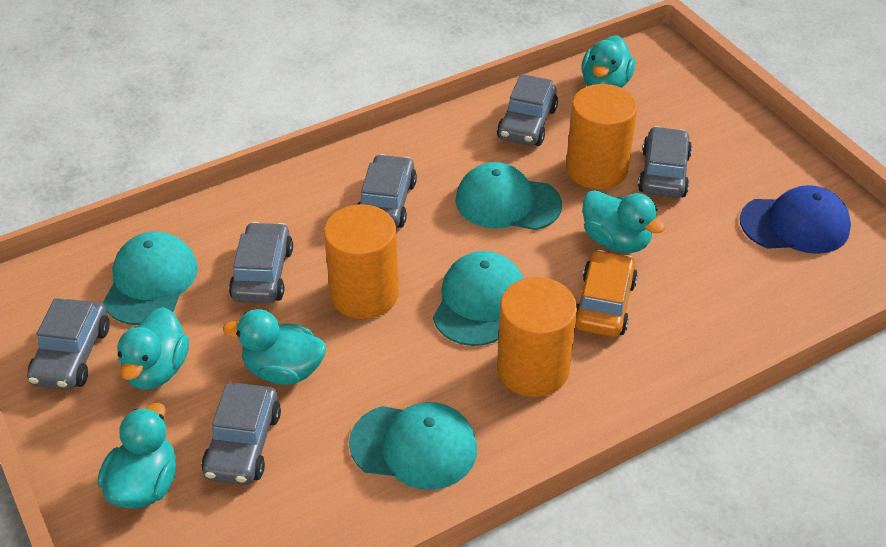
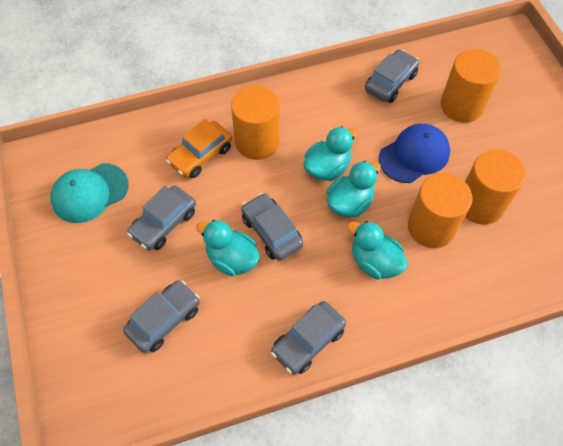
grey car: [27,298,110,390] [201,383,281,485] [229,222,293,303] [357,154,417,228] [497,74,558,146] [638,126,692,198] = 6 -> [123,280,200,353] [127,185,196,250] [241,193,303,261] [271,301,346,374] [365,49,419,103] = 5
orange cylinder: [324,204,399,319] [497,277,577,397] [566,84,638,189] = 3 -> [231,86,280,160] [408,173,472,248] [441,49,501,123] [465,149,526,224] = 4
turquoise cap: [103,231,198,325] [349,402,477,490] [433,251,524,346] [455,162,562,230] = 4 -> [51,163,129,223] = 1
turquoise duck: [98,403,176,509] [117,307,189,390] [223,309,326,385] [581,35,635,88] [583,190,665,253] = 5 -> [196,220,260,276] [304,126,358,181] [326,161,381,217] [347,221,408,280] = 4

